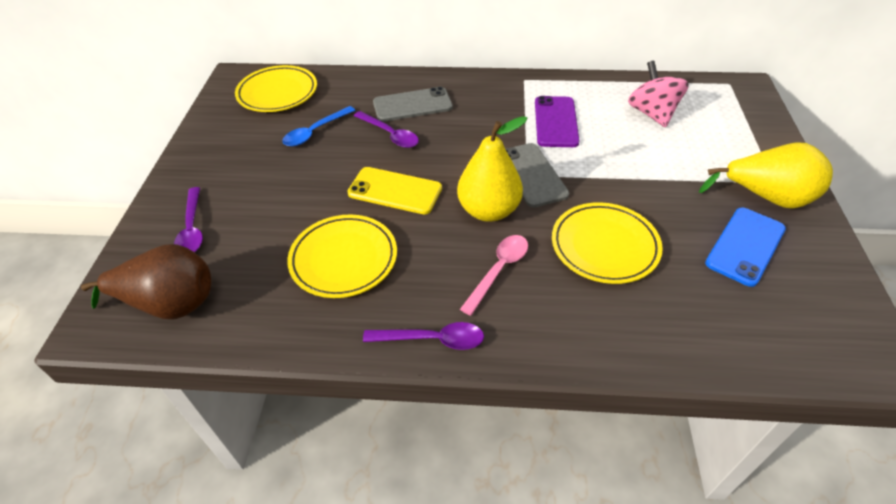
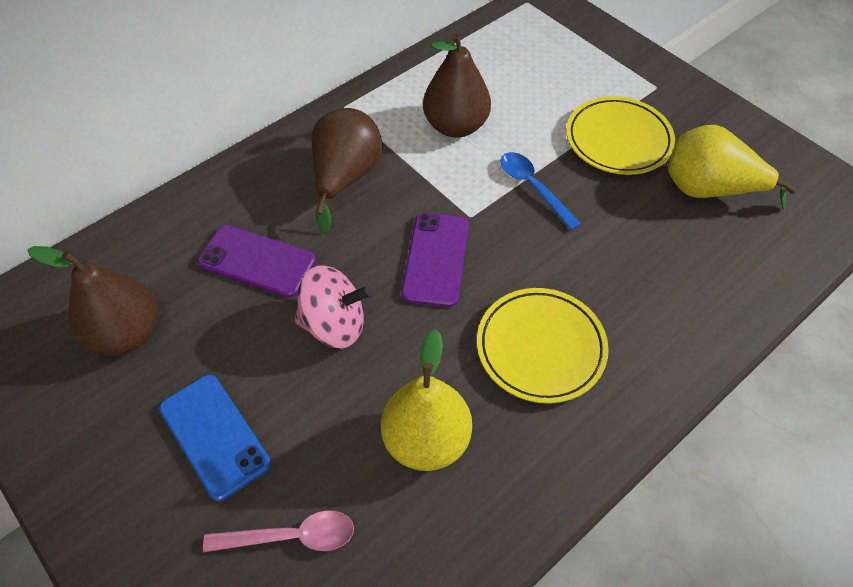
brown pear: [81,244,211,319] = 1 -> [27,246,158,356] [312,108,383,234] [423,33,491,138] = 3
grey phone: [373,87,453,122] [505,143,569,208] = 2 -> none = 0
purple phone: [535,96,580,147] = 1 -> [198,225,316,298] [401,213,469,307] = 2
purple spoon: [174,187,203,252] [354,111,419,148] [363,322,484,350] = 3 -> none = 0
yellow phone: [347,167,442,214] = 1 -> none = 0
yellow plate: [235,65,317,112] [287,214,397,298] [552,202,663,284] = 3 -> [477,288,609,404] [566,96,675,175] = 2

